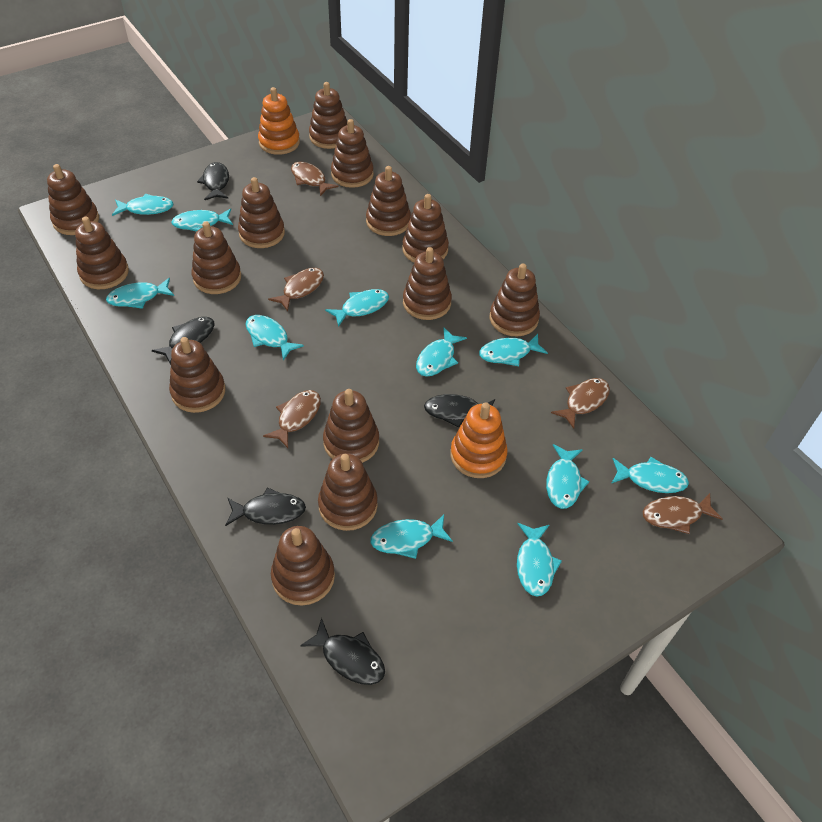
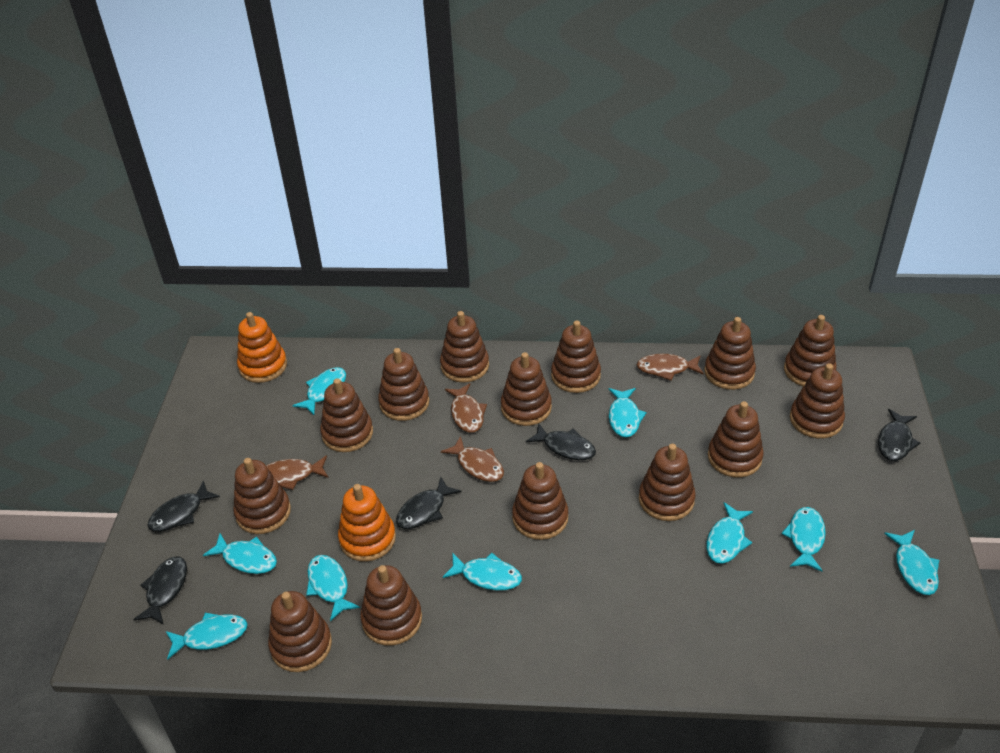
brown fish: [263,390,321,448] [268,268,324,311] [291,162,339,196] [551,378,610,429] [643,493,722,534] = 5 -> [266,456,328,490] [441,436,504,482] [445,383,487,433] [637,354,704,381] = 4
turquoise fish: [106,278,174,309] [112,194,173,216] [171,208,233,232] [245,315,304,360] [325,289,389,327] [370,514,453,559] [416,327,467,377] [479,334,548,366] [517,523,562,597] [546,444,589,509] [611,457,689,493] = 11 -> [166,613,248,659] [203,533,277,574] [292,367,346,415] [306,555,360,621] [443,552,522,591] [609,388,647,437] [707,502,753,564] [781,507,826,572] [884,530,939,595] = 9

